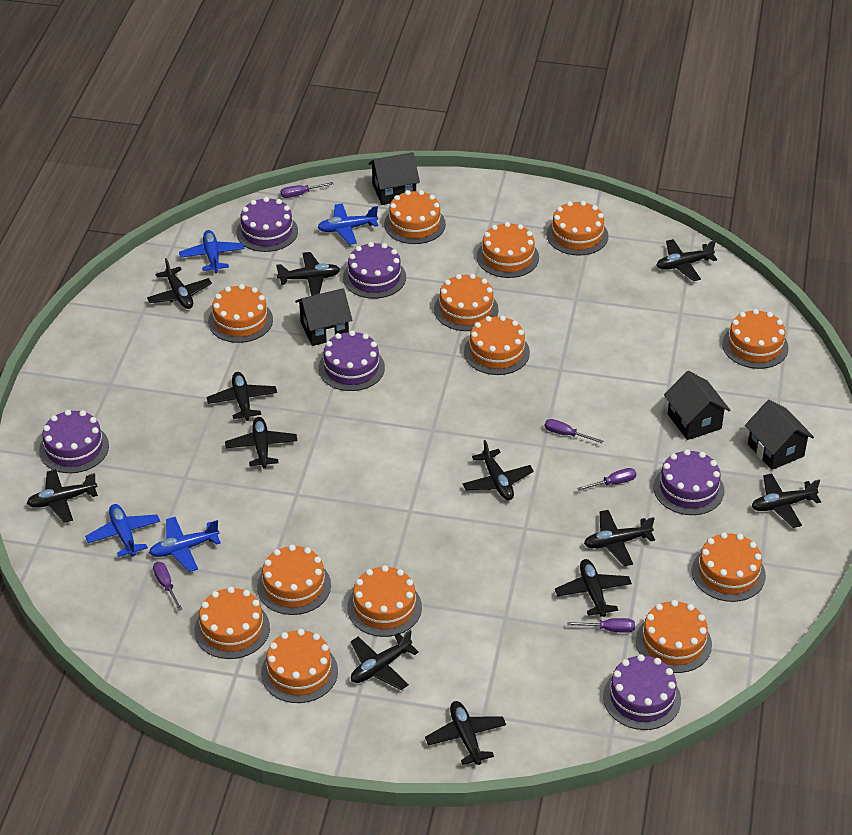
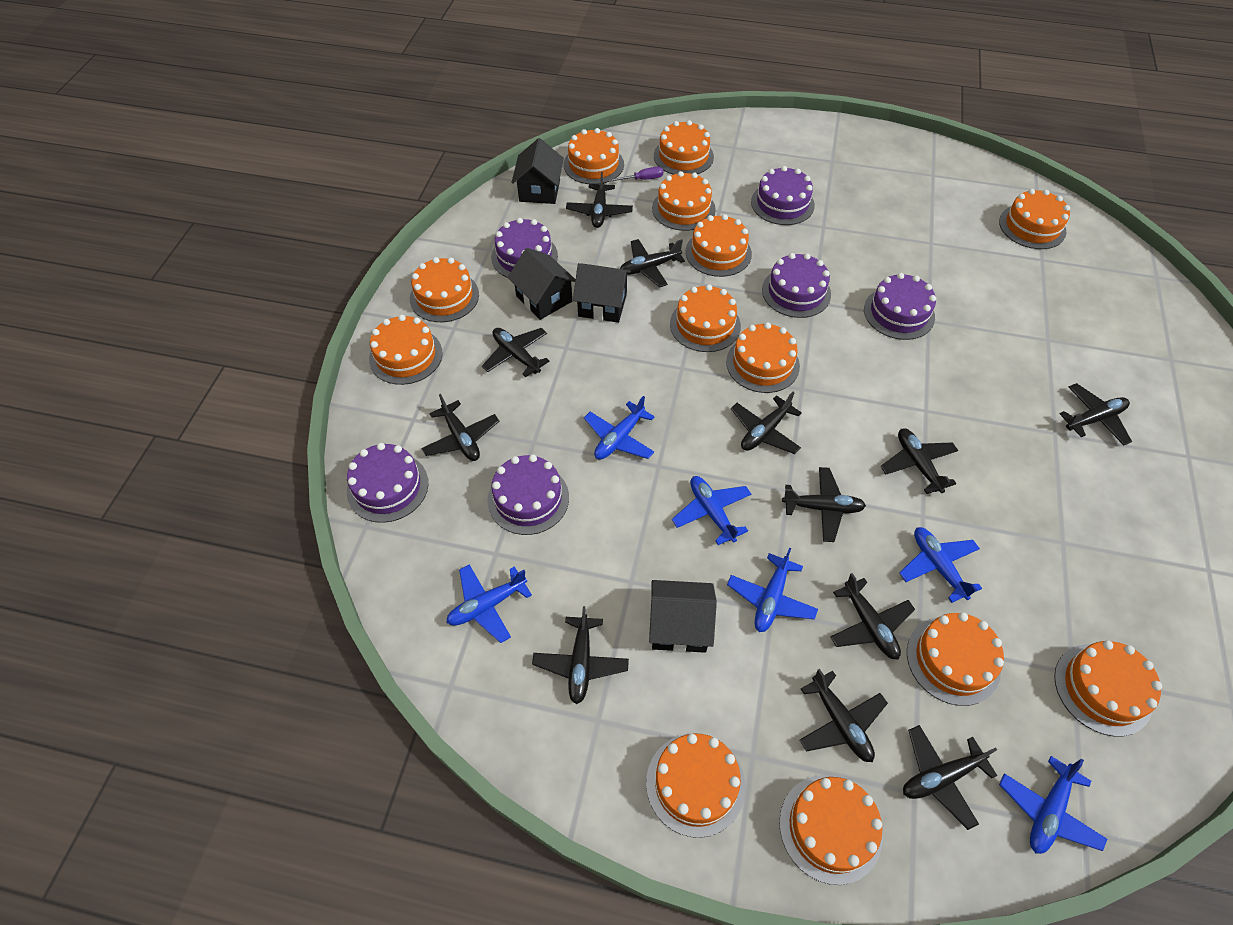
blue plane: [85,504,160,557] [149,517,221,572] [179,230,245,273] [317,203,378,245] = 4 -> [446,564,532,643] [584,396,655,460] [672,476,751,545] [727,548,818,632] [899,527,982,603] [999,756,1107,854] = 6
purple screwdriver: [153,562,182,611] [281,182,333,198] [545,419,603,443] [567,618,635,633] [577,468,636,491] = 5 -> [609,167,663,182] = 1

